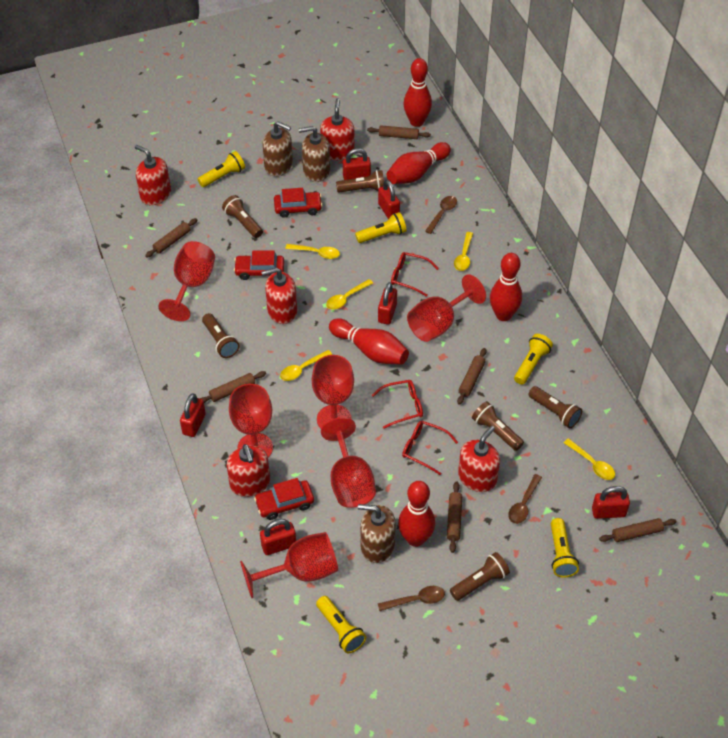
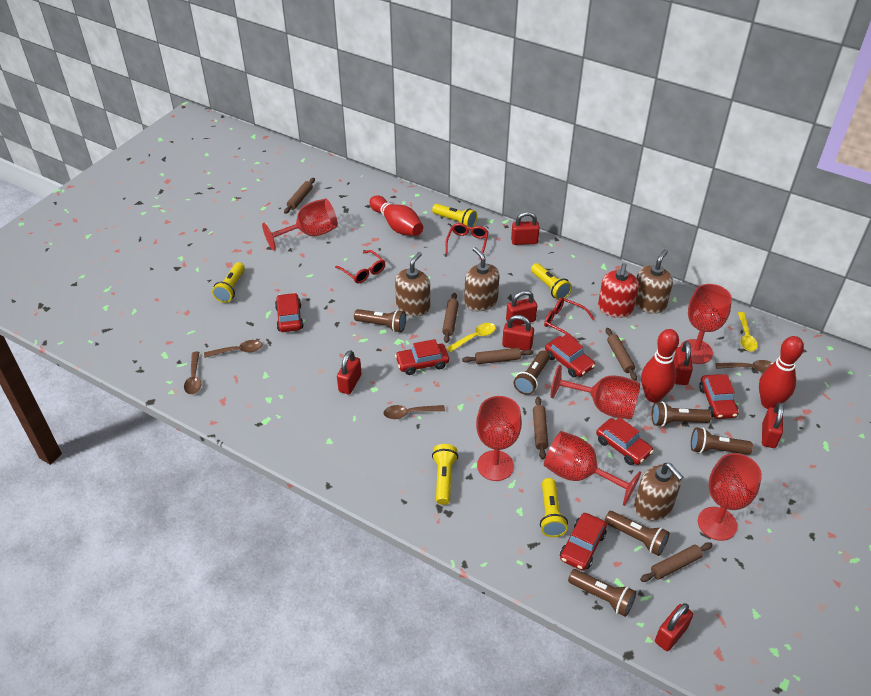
brown soap dispenser: [263,121,293,176] [299,126,330,182] [358,504,396,563] = 3 -> [395,252,430,316] [464,247,500,311] [634,463,683,521] [635,249,673,314] = 4
brown spoon: [378,586,445,611] [425,196,457,234] [508,474,542,524] = 3 -> [184,351,201,394] [204,340,262,358] [383,405,445,419] [715,360,773,373] = 4
red bowling pin: [329,318,409,364] [387,142,451,184] [398,481,435,547] [403,58,432,127] [490,253,522,321] = 5 -> [370,195,423,236] [641,329,679,403] [759,336,804,409] = 3
red car: [234,250,284,280] [254,478,314,520] [274,188,322,218] = 3 -> [275,293,304,332] [395,339,449,375] [545,334,595,378] [560,513,607,571] [596,417,653,465] [699,374,738,419] = 6
red padlock: [180,393,206,437] [260,519,296,555] [343,148,371,180] [378,180,400,219] [378,282,397,325] [592,486,630,519] = 6 -> [337,350,362,394] [502,315,534,351] [506,290,537,325] [511,212,540,245] [655,603,693,651] [674,341,693,385] [762,402,784,448] = 7
red soap dispenser: [135,145,171,205] [227,444,270,497] [261,267,297,324] [320,98,355,161] [458,426,500,492] = 5 -> [598,263,639,318] = 1
yellow spoon: [280,350,332,381] [285,244,340,259] [326,279,373,310] [454,232,473,271] [564,438,615,480] = 5 -> [446,323,496,352] [738,312,758,351] = 2

